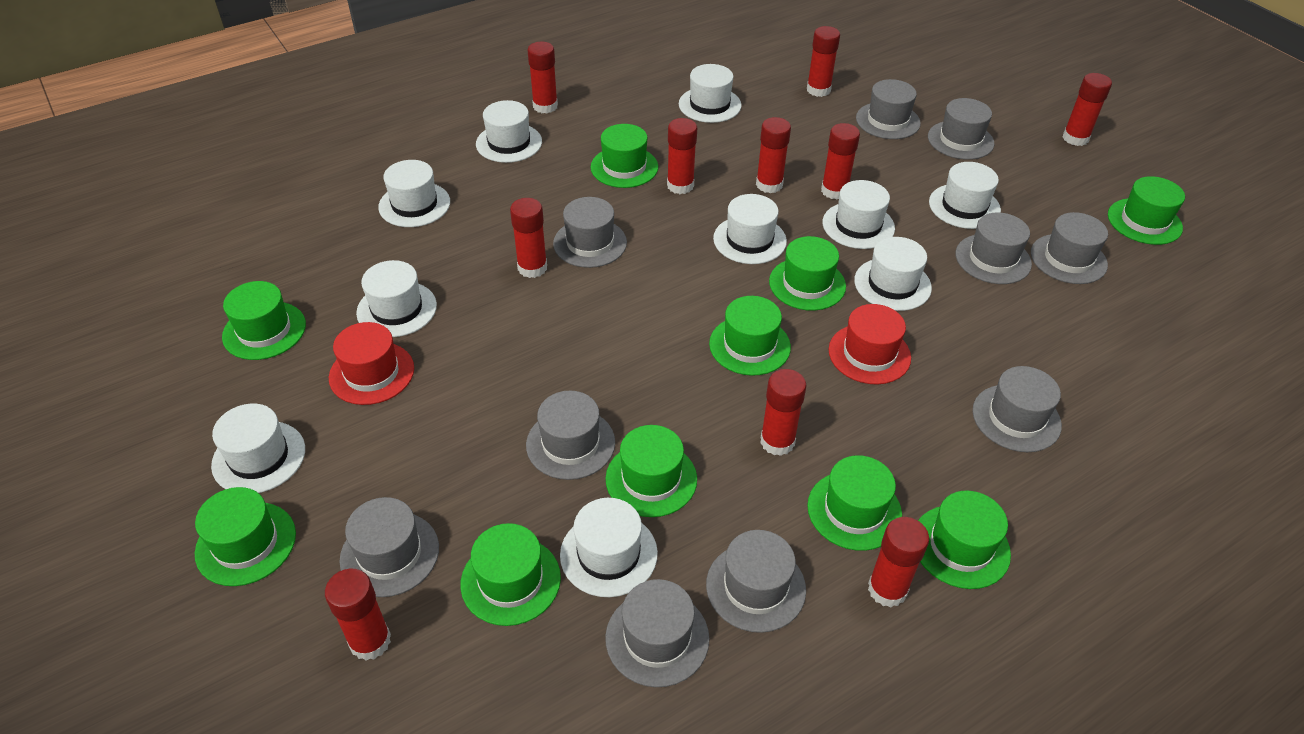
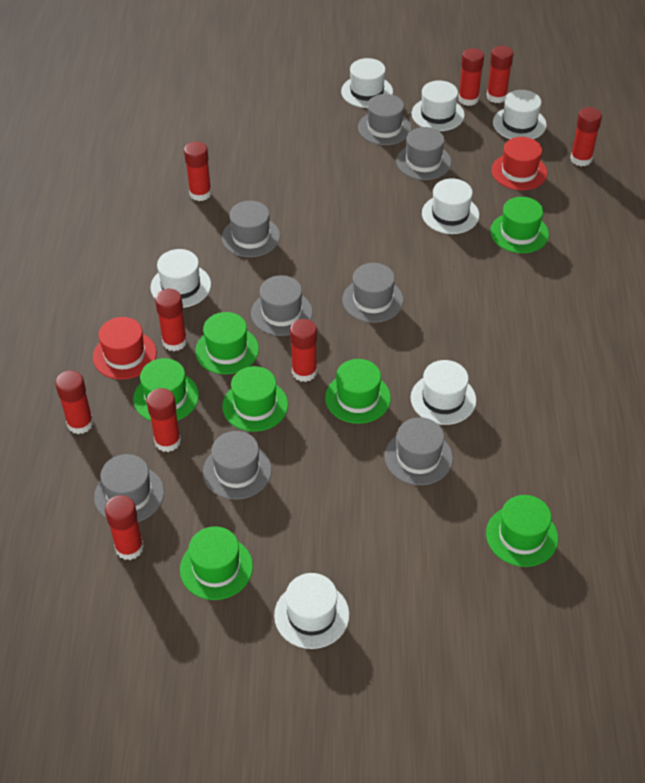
green hat: [195,487,296,586] [222,281,306,360] [460,523,561,626] [591,124,658,188] [605,425,697,517] [709,296,791,376] [769,236,846,311] [807,455,902,551] [918,491,1011,589] [1108,176,1185,245] = 10 -> [133,358,199,421] [180,526,253,600] [195,312,259,374] [222,366,288,431] [325,359,391,424] [486,495,558,567] [490,197,549,253] = 7
grey hat: [339,497,439,597] [526,391,615,480] [553,197,627,268] [605,579,710,687] [706,530,806,633] [856,79,921,139] [928,98,994,160] [955,213,1032,284] [972,366,1062,452] [1031,212,1108,284] = 10 -> [94,454,164,522] [203,431,272,499] [222,201,280,257] [251,275,313,336] [342,263,404,323] [358,94,412,145] [385,417,453,485] [396,127,452,180] = 8
red glue stick: [325,569,391,661] [510,198,547,278] [528,42,558,114] [667,118,697,194] [756,117,791,193] [760,369,806,456] [807,26,840,97] [821,123,860,199] [868,517,929,607] [1063,73,1112,146] = 10 -> [55,370,93,434] [105,495,144,560] [146,388,181,452] [155,289,187,351] [184,141,211,201] [290,319,317,382] [458,48,484,106] [487,46,513,103] [570,107,602,166] = 9
white hat: [211,404,305,493] [356,260,437,337] [378,160,450,227] [476,100,542,163] [560,498,658,597] [679,64,742,123] [713,194,787,264] [822,180,895,249] [854,237,932,311] [929,162,1001,229] = 10 -> [150,249,211,308] [274,573,349,649] [341,58,393,108] [411,80,465,131] [411,360,476,425] [422,178,479,234] [493,90,547,139] = 7

